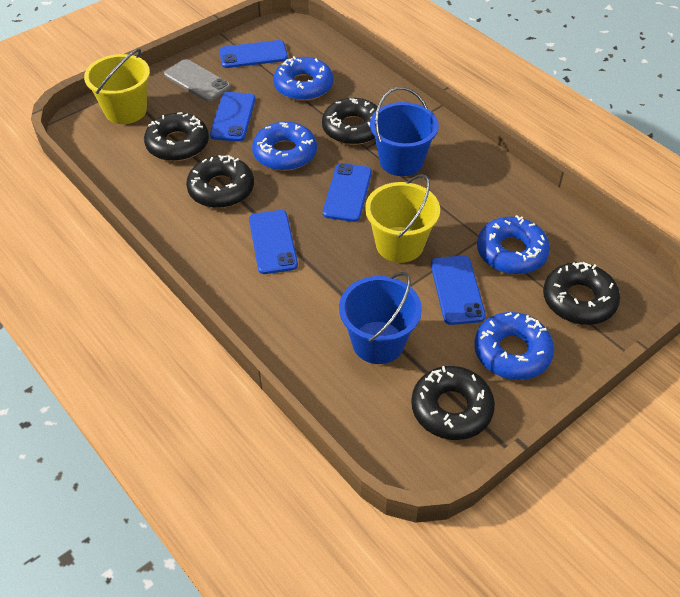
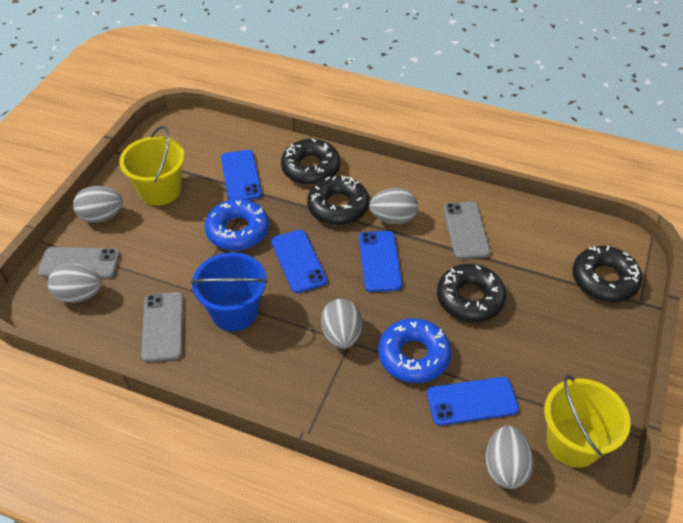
black donut: [144,112,209,161] [186,155,254,208] [322,98,378,145] [411,366,495,440] [543,262,620,325] = 5 -> [281,139,340,185] [307,175,369,225] [437,264,506,322] [573,246,642,302] = 4
blue bucket: [339,272,422,364] [370,87,439,176] = 2 -> [191,252,268,331] = 1
blue donut: [252,122,317,171] [273,56,333,101] [474,312,554,380] [477,215,550,274] = 4 -> [205,199,269,251] [378,318,451,383] = 2
blue phone: [210,92,255,141] [219,40,288,68] [249,210,298,274] [323,163,372,222] [431,255,486,325] = 5 -> [221,150,262,200] [271,230,327,293] [359,231,402,292] [427,377,519,425] = 4
grey egg: none = 0 -> [48,263,102,303] [73,186,123,223] [321,299,362,349] [369,188,418,224] [485,426,534,489] = 5
grey phone: [164,59,231,102] = 1 -> [38,247,120,279] [141,292,184,362] [443,202,491,259] = 3

